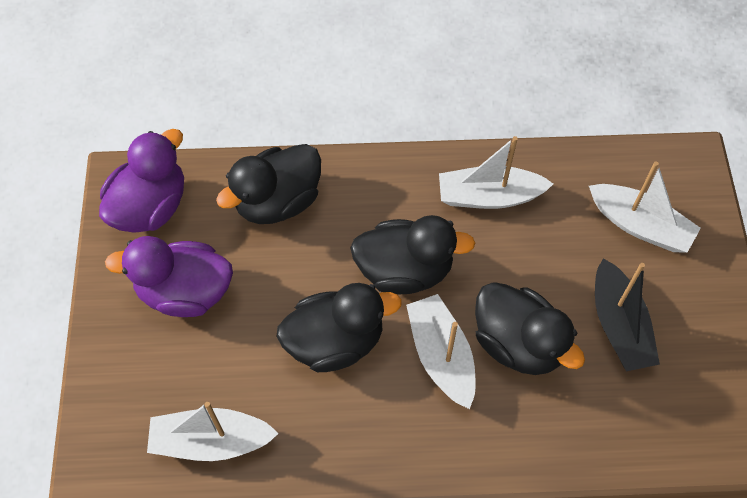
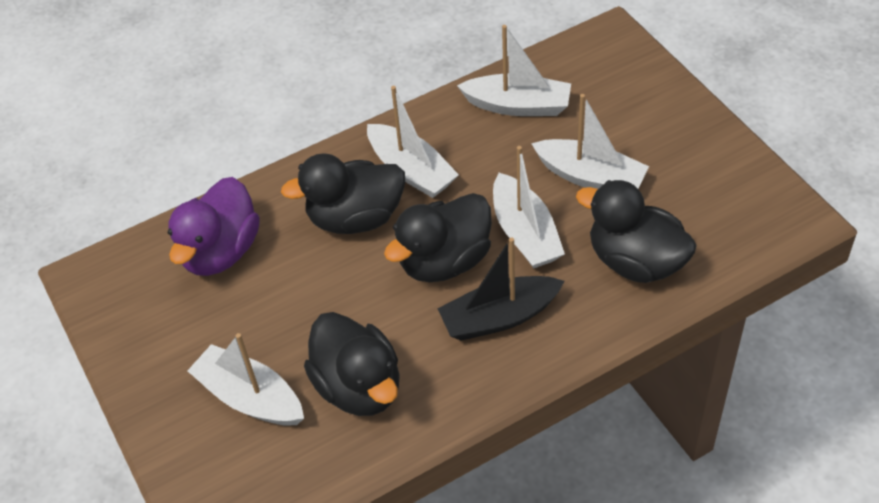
purple duck: [99,129,184,233] [105,236,233,317] = 2 -> [168,177,260,276] = 1
white boat: [147,402,279,461] [406,294,475,409] [439,136,553,209] [589,161,701,253] = 4 -> [188,333,304,426] [367,86,459,198] [457,25,571,116] [493,146,565,268] [531,94,649,189] = 5

